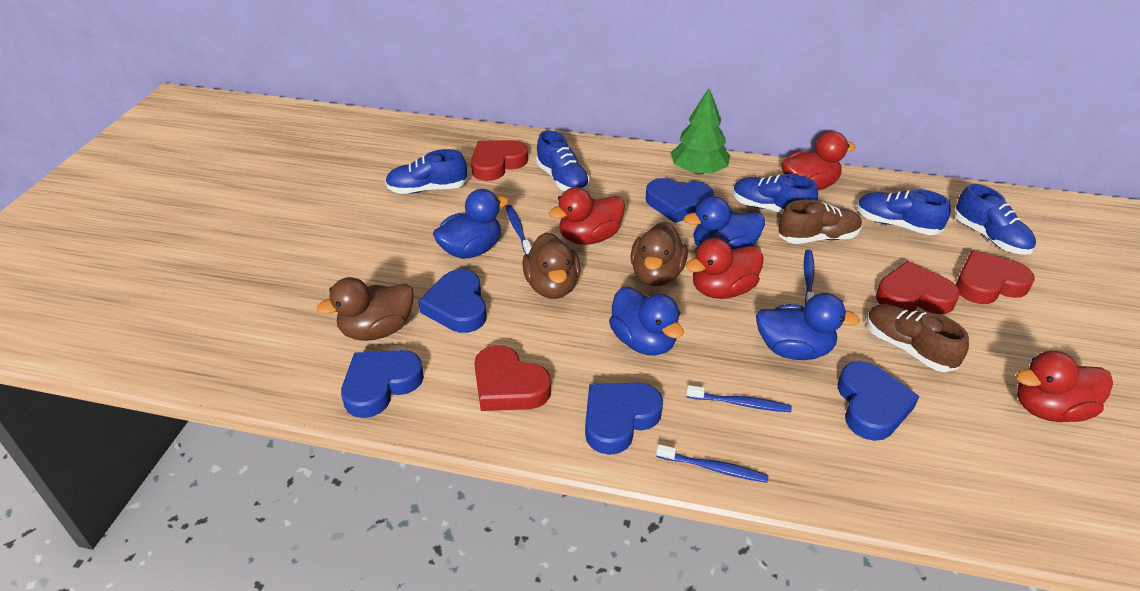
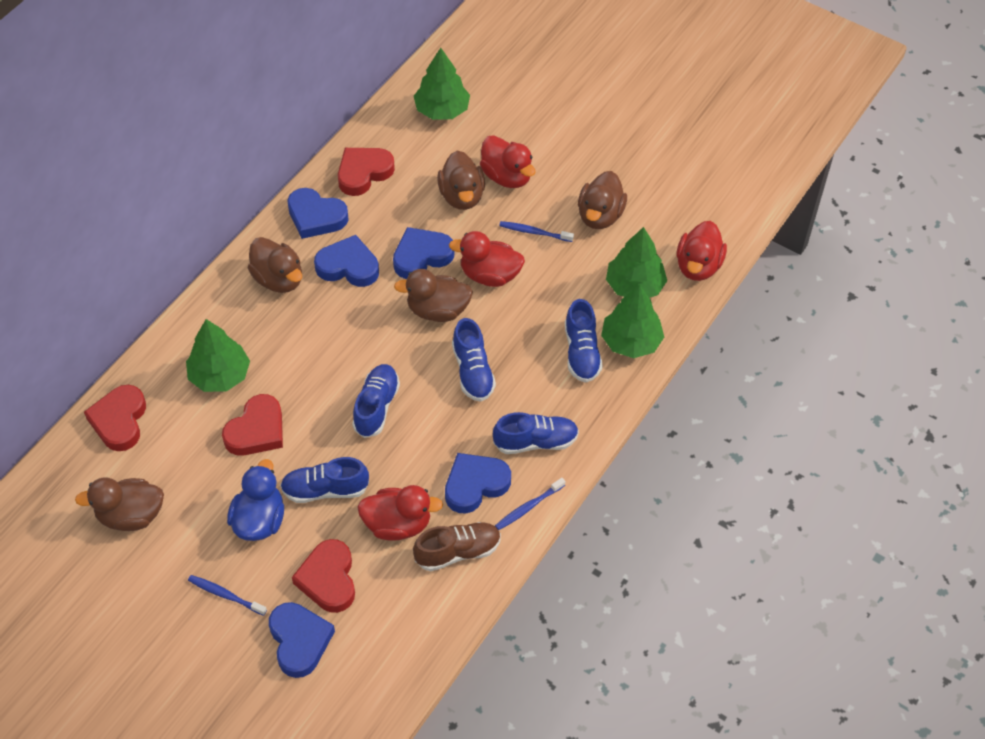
blue duck: [433,189,509,259] [609,287,684,355] [684,196,765,249] [756,293,860,360] = 4 -> [227,459,284,541] = 1
blue toothbrush: [506,205,531,255] [656,444,769,483] [686,385,792,412] [804,250,815,304] = 4 -> [188,575,267,616] [495,478,566,530] [499,221,574,242] = 3
brown duck: [317,277,414,341] [522,232,580,299] [630,222,688,286] = 3 -> [75,478,164,531] [248,237,302,293] [394,269,473,322] [437,151,485,210] [578,171,627,229] = 5
brown shoe: [779,199,862,244] [867,304,969,372] = 2 -> [413,522,501,571] = 1
green tree: [670,88,730,175] = 1 -> [186,319,250,392] [414,48,470,120] [601,285,664,358] [606,227,667,298] = 4

